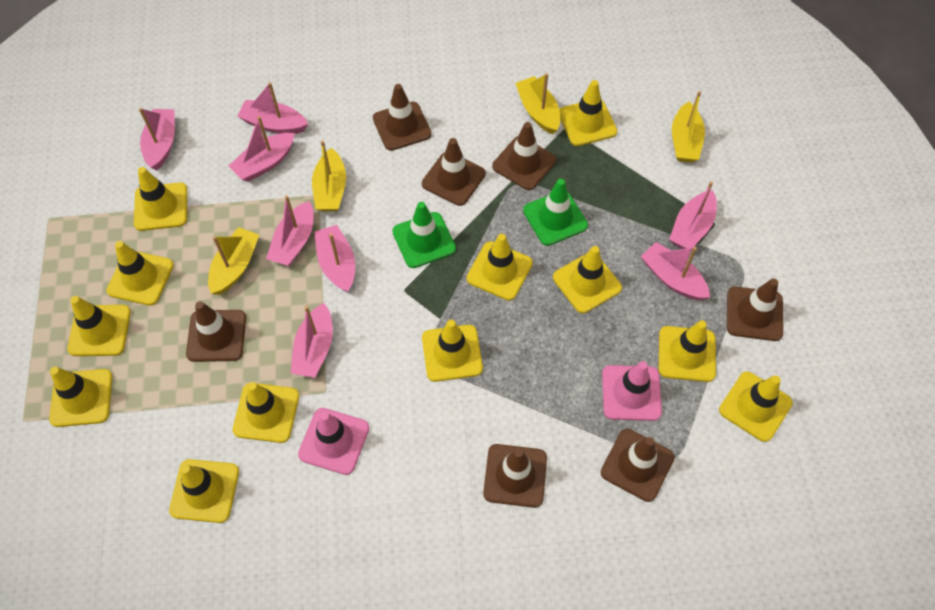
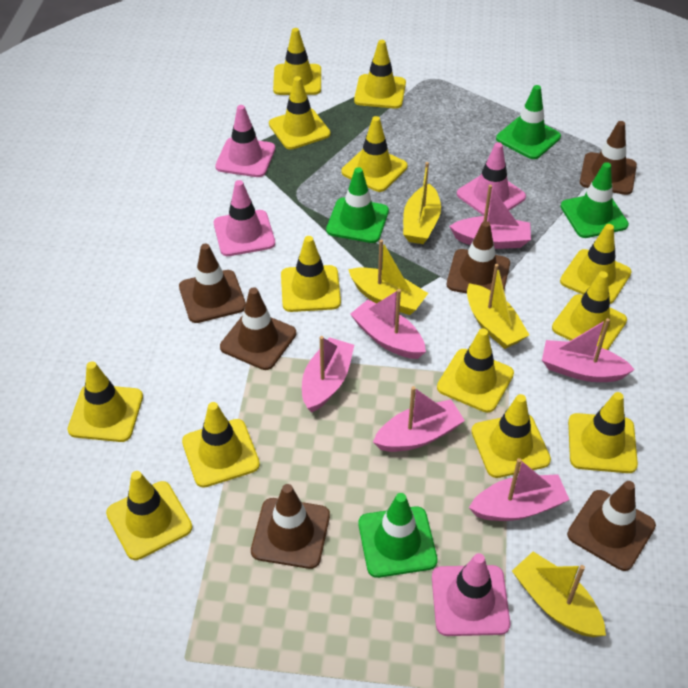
brown traffic cone: [186,301,246,362] [373,84,432,151] [422,138,486,206] [483,444,547,508] [492,122,556,190] [601,429,675,502] [727,278,783,341] = 7 -> [179,244,246,323] [220,287,296,370] [251,484,330,569] [447,221,510,294] [567,481,656,571] [580,121,637,195] = 6
green traffic cone: [392,202,456,268] [523,179,588,246] = 2 -> [326,167,389,243] [358,493,438,578] [496,85,561,159] [560,162,629,238] = 4
pink boat: [139,108,175,171] [229,116,295,182] [237,82,308,134] [266,195,313,266] [291,303,333,378] [314,225,355,293] [641,242,710,300] [669,182,717,249] = 8 -> [302,336,354,413] [350,289,426,359] [373,386,465,452] [449,185,531,249] [469,458,570,521] [542,318,635,382] = 6
pink traffic cone: [298,408,369,475] [602,361,662,421] = 2 -> [214,180,275,256] [215,105,275,177] [432,553,510,636] [457,142,526,216] = 4
yellow traffic cone: [49,367,113,427] [68,296,131,356] [106,241,174,306] [134,167,187,231] [169,459,239,523] [233,382,299,443] [422,320,483,382] [467,234,533,301] [553,246,622,313] [559,80,617,146] [659,320,716,382] [719,371,793,442] = 12 -> [68,361,143,442] [106,471,193,560] [182,402,260,488] [269,76,331,150] [273,28,321,95] [281,236,341,312] [342,116,408,192] [354,40,406,109] [437,328,514,413] [471,394,551,478] [552,271,627,350] [560,224,632,304] [568,392,638,473] = 13

